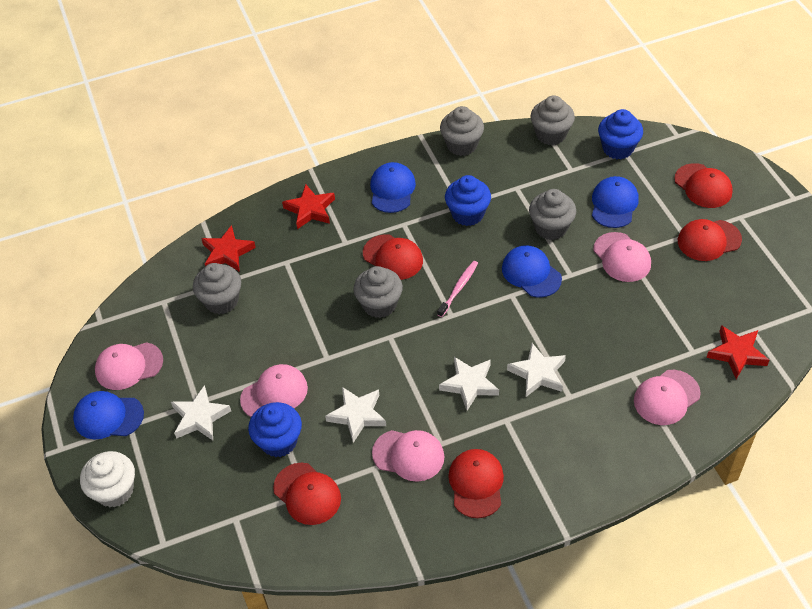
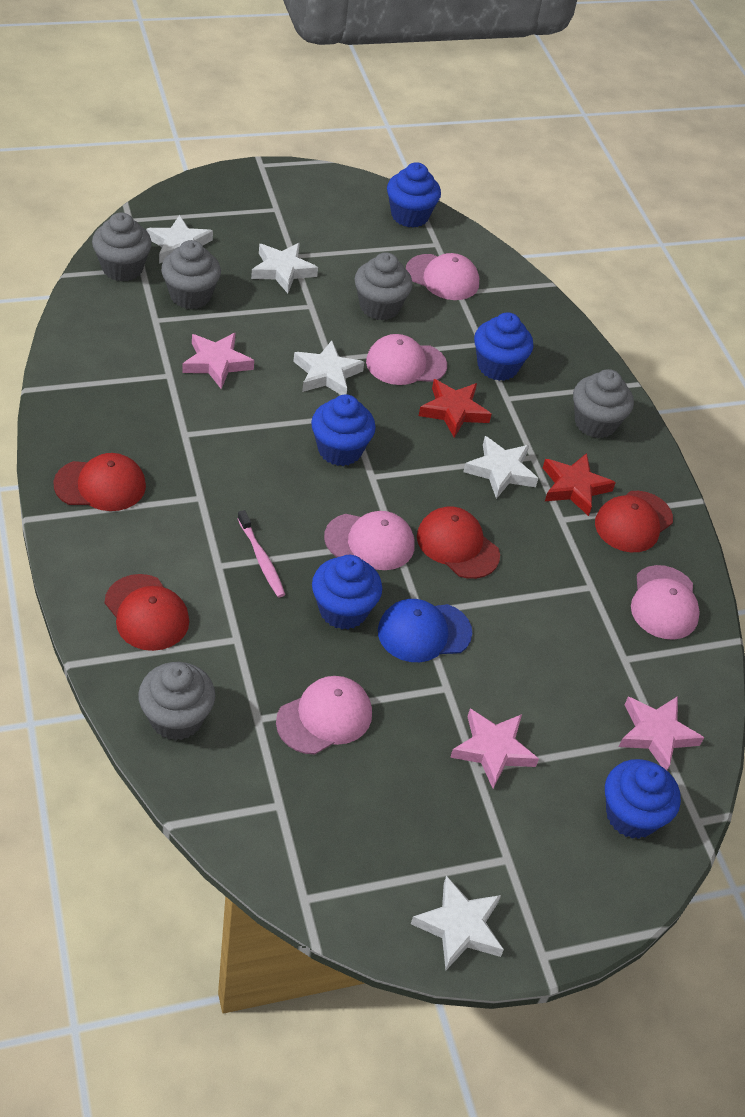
blue cap: [73,391,144,440] [370,162,416,213] [502,245,562,298] [592,176,639,228] = 4 -> [378,599,472,662] = 1
blue cupcake: [248,402,302,457] [445,175,491,226] [598,109,643,159] = 3 -> [311,395,376,466] [312,555,382,629] [387,162,441,228] [474,312,534,381] [605,759,681,839] = 5
pink star: none = 0 -> [182,332,254,389] [450,709,539,789] [619,696,704,770] = 3
red cap: [273,463,341,525] [363,234,423,280] [449,449,504,518] [674,163,733,208] [678,219,742,261] = 5 -> [53,453,146,511] [105,574,189,651] [417,507,500,579] [595,491,673,552] = 4
red star: [201,225,256,272] [282,184,335,229] [707,325,769,379] = 3 -> [419,379,491,438] [543,453,616,516] = 2
white cupcake: [80,451,135,507] = 1 -> none = 0
white star: [171,385,231,440] [325,387,386,443] [439,357,499,411] [507,343,566,397] = 4 -> [146,215,213,264] [251,243,318,293] [293,340,364,395] [411,875,504,970] [463,436,538,499] = 5

